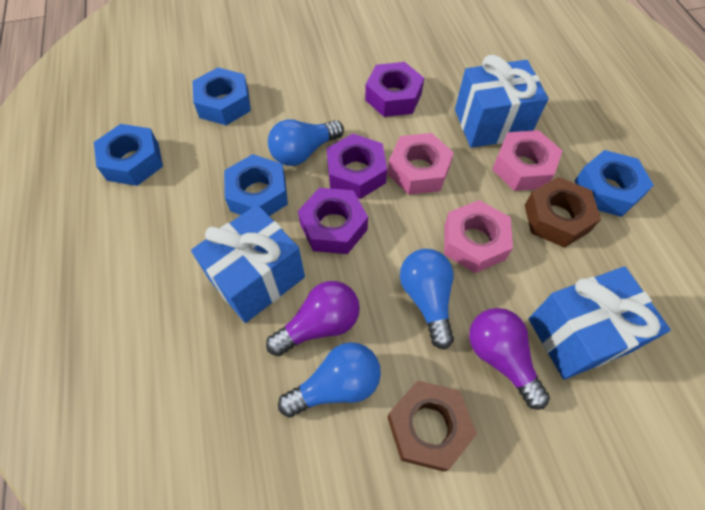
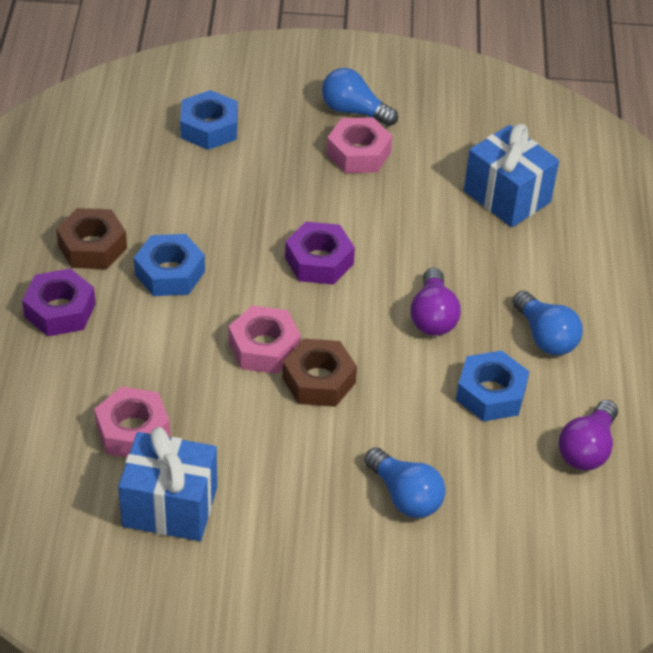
blue gift: [191,204,305,323] [455,55,549,148] [529,266,671,379] = 3 -> [118,427,217,541] [464,124,559,227] = 2
blue nut: [94,124,163,186] [192,67,251,125] [224,154,288,216] [575,150,654,217] = 4 -> [134,234,205,296] [180,90,238,150] [456,351,529,421] = 3
purple nut: [298,188,368,254] [327,134,387,199] [365,62,424,117] = 3 -> [22,268,96,336] [285,222,355,285] = 2

